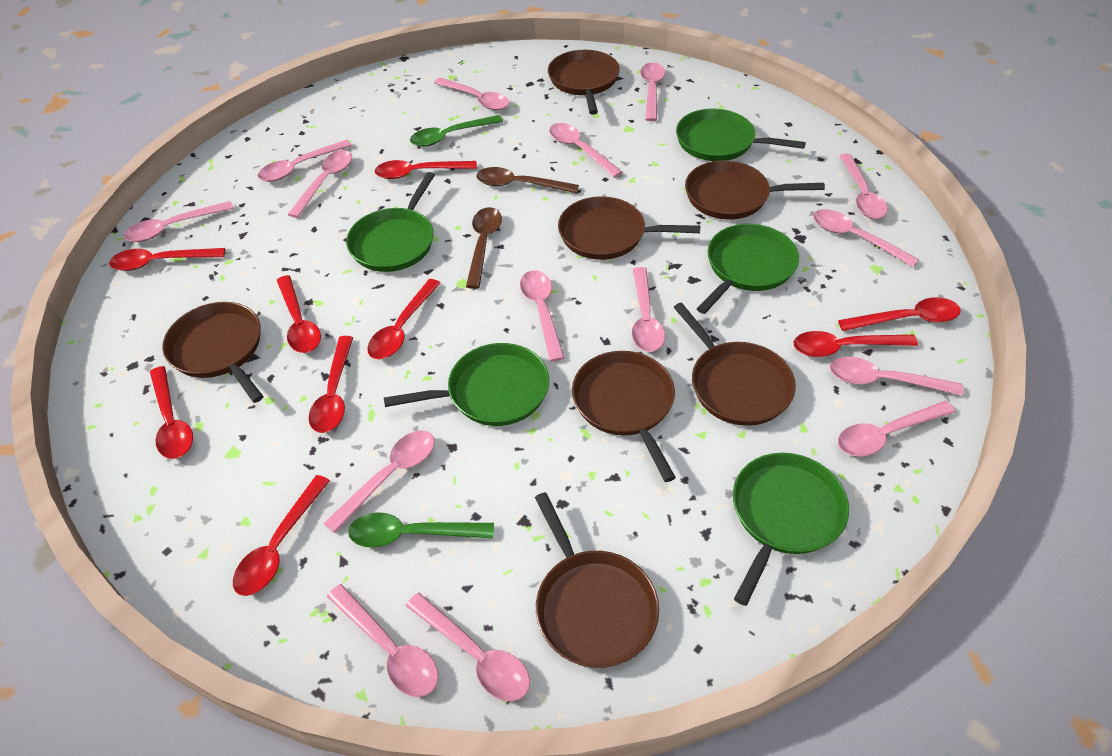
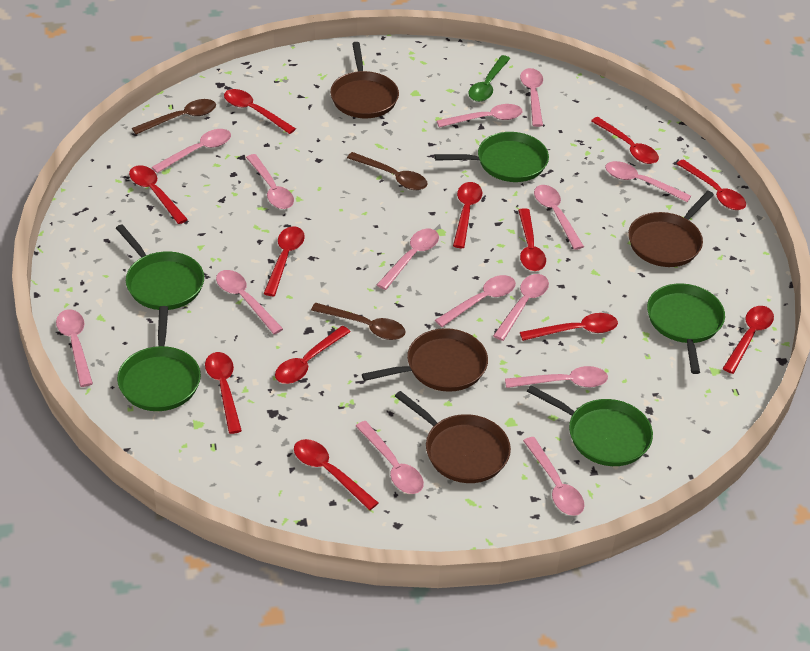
brown pan: [162,302,264,403] [535,492,659,668] [548,50,620,115] [558,196,700,260] [572,351,676,482] [674,303,796,426] [685,160,825,220] = 7 -> [330,42,399,118] [362,328,488,392] [395,391,511,483] [628,191,714,267] = 4
brown spoon: [466,207,502,289] [476,167,579,193] = 2 -> [132,99,216,134] [311,303,405,340] [347,152,427,190] = 3
green spoon: [348,512,494,548] [410,115,503,147] = 2 -> [468,55,510,102] = 1
pink spoon: [124,201,234,242] [258,140,352,182] [288,150,352,218] [324,431,435,533] [327,584,438,697] [406,593,530,702] [434,78,509,110] [520,270,564,362] [549,123,622,178] [632,267,665,352] [640,62,665,121] [813,209,919,267] [830,357,963,396] [838,401,955,457] [839,154,887,219] = 15 -> [56,309,93,387] [152,129,231,173] [216,270,283,334] [246,154,294,209] [356,421,424,494] [377,229,439,290] [435,275,516,327] [437,104,523,127] [493,274,549,341] [505,366,608,388] [520,68,543,127] [523,437,585,516] [534,185,584,250] [605,161,691,202] = 14
red spoon: [109,248,225,271] [150,366,193,459] [233,475,330,596] [277,275,321,353] [309,336,353,433] [367,279,441,359] [375,160,477,179] [794,331,918,357] [838,297,961,331] = 9 -> [129,165,188,224] [205,352,242,434] [224,89,296,134] [263,226,305,296] [275,326,351,384] [294,439,378,510] [453,182,482,248] [518,208,546,271] [520,313,618,341] [591,117,659,164] [676,159,746,210] [722,306,774,374] = 12

